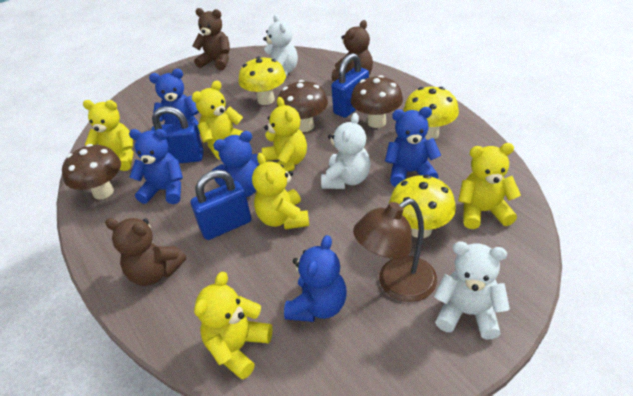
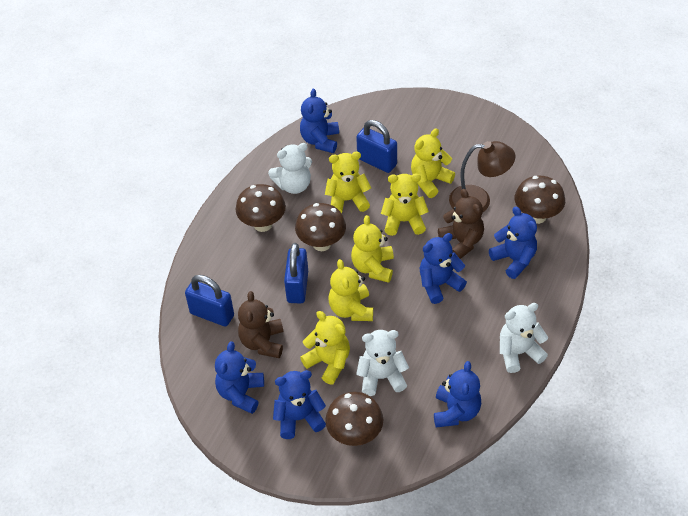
blue teddy bear: [129,129,183,204] [149,69,200,134] [211,131,260,197] [284,235,347,322] [385,107,441,187] = 5 -> [215,341,264,414] [273,370,326,439] [300,89,339,153] [420,233,467,304] [434,361,481,427] [489,207,537,279] = 6
brown mushroom: [62,144,121,200] [277,80,328,132] [351,75,403,128] = 3 -> [236,184,286,232] [295,203,346,251] [325,392,383,446] [515,176,565,224] = 4
brown teddy bear: [105,218,186,286] [193,8,230,70] [332,20,373,81] = 3 -> [238,291,283,358] [438,189,484,259] = 2
yellow mushroom: [238,56,286,105] [389,175,456,238] [404,87,459,140] = 3 -> none = 0

